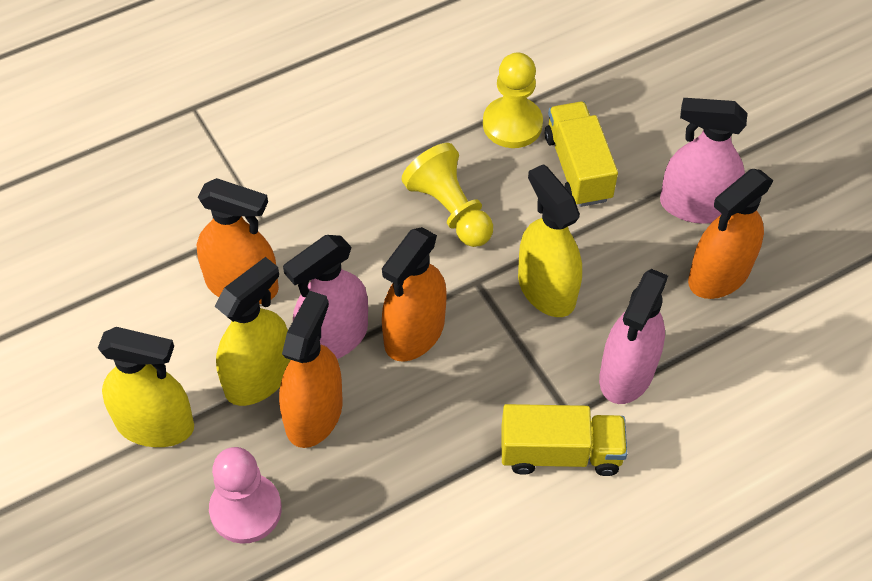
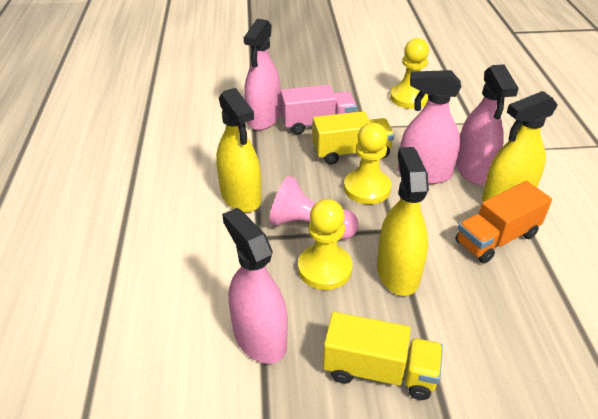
orange spray bottle: [197,178,279,304] [279,291,342,448] [382,227,447,362] [688,169,774,299] = 4 -> none = 0
orange truck: none = 0 -> [456,181,552,264] = 1
pink spray bottle: [283,235,368,359] [599,269,668,404] [660,98,747,224] = 3 -> [222,208,288,364] [244,19,281,130] [398,70,461,184] [456,64,519,185] = 4
pink truck: none = 0 -> [281,85,357,135] = 1
yellow pawn: [401,143,493,247] [483,52,543,148] = 2 -> [298,199,353,290] [344,123,391,204] [390,38,429,109] = 3

